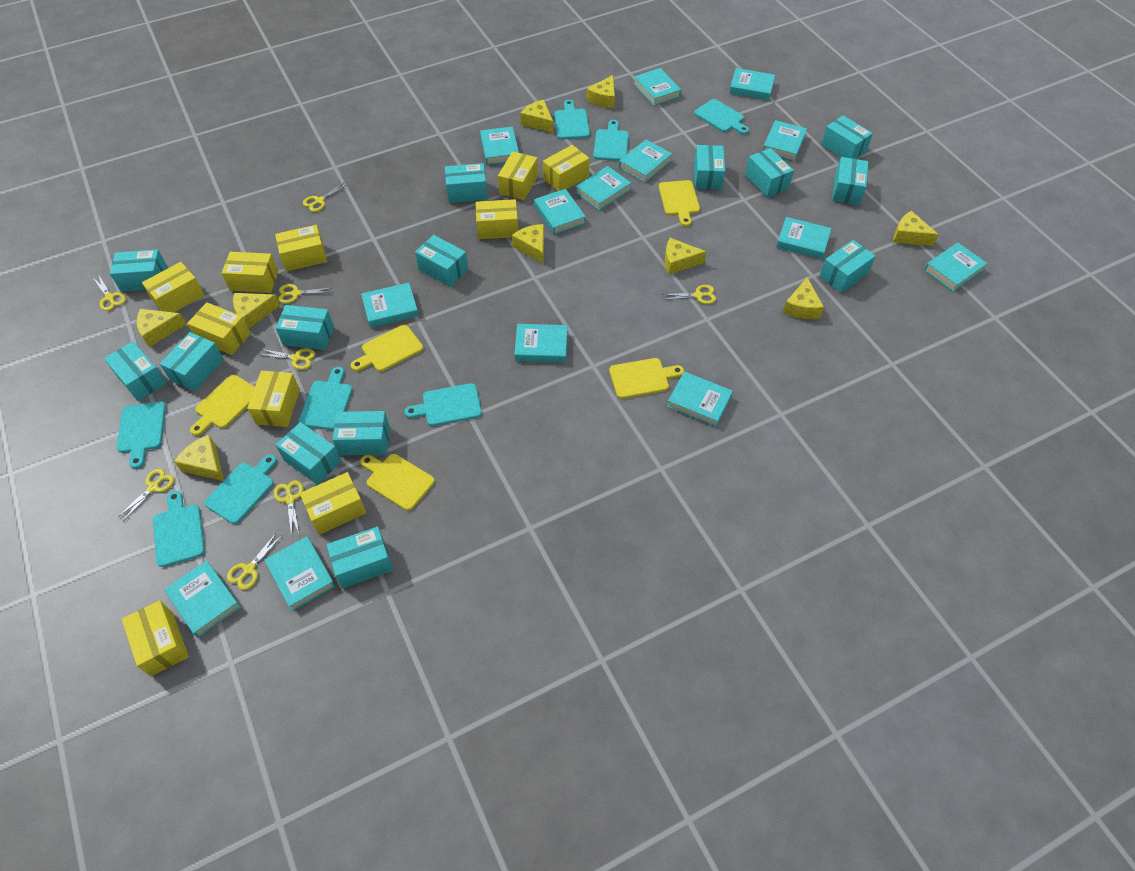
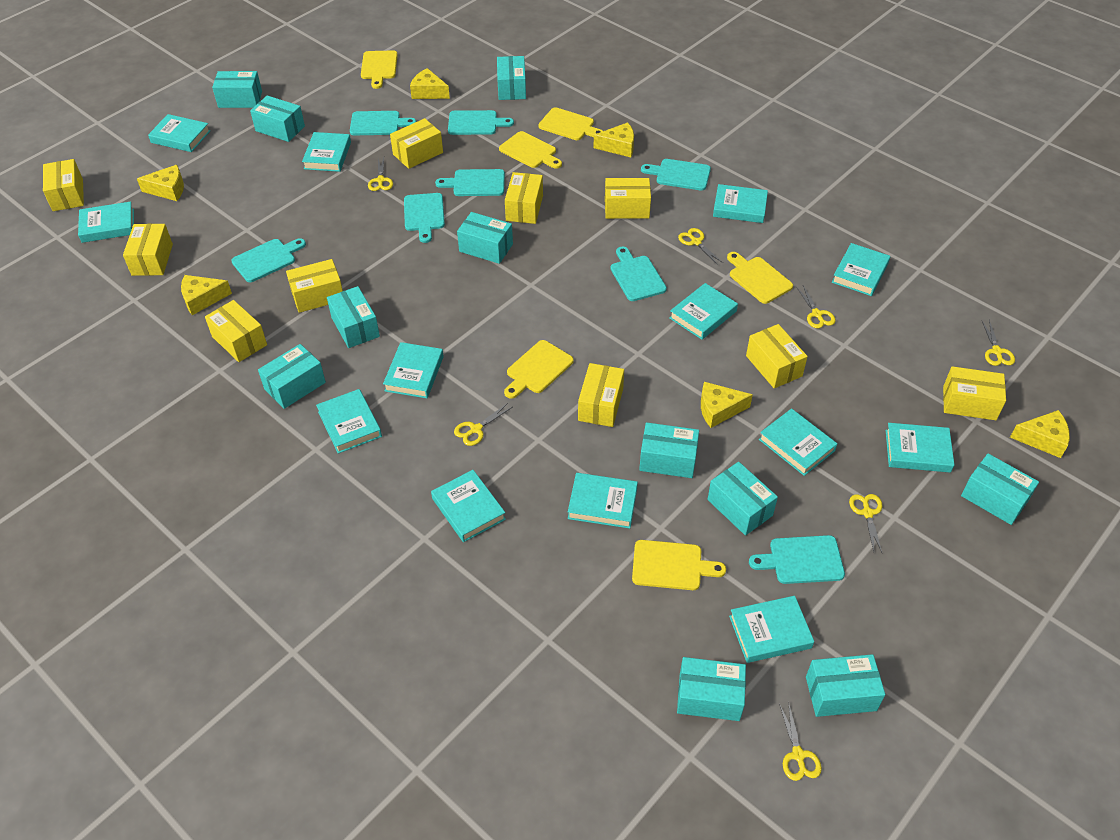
turquoise book: [164,560,241,638] [264,536,335,611] [361,283,419,328] [480,126,519,165] [514,324,567,362] [534,189,586,234] [576,166,631,210] [619,140,672,182] [633,68,681,106] [667,371,733,427] [729,68,775,100] [762,120,807,161] [776,217,832,259] [924,243,988,292] = 14 -> [78,201,134,243] [148,114,210,152] [302,132,351,172] [316,389,382,454] [383,342,444,398] [431,470,506,542] [568,473,638,529] [670,283,738,340] [713,184,768,223] [729,596,814,663] [759,408,837,476] [832,243,890,296] [886,423,954,472] = 13
turquoise box: [104,341,167,401] [110,249,168,292] [160,332,224,392] [276,305,334,350] [276,422,341,485] [327,527,393,588] [333,411,390,455] [415,235,468,287] [445,163,488,203] [694,145,725,190] [745,148,794,198] [819,240,876,293] [821,115,873,159] [832,157,868,205] = 14 -> [212,71,262,108] [250,96,305,142] [258,344,326,409] [327,286,380,348] [457,212,513,264] [497,56,526,100] [639,422,699,478] [677,657,746,721] [708,462,778,536] [806,654,885,717] [961,453,1039,525] = 11
yellow cheese: [137,309,187,347] [174,435,224,481] [233,293,280,329] [512,224,544,264] [520,100,553,133] [586,75,615,108] [665,238,707,275] [783,278,824,319] [893,211,939,246] = 9 -> [137,165,184,201] [181,275,232,315] [410,68,450,99] [594,122,634,157] [701,382,753,428] [1010,410,1070,458] = 6
yellow cutting board: [190,375,255,436] [351,325,423,372] [360,454,435,511] [609,358,684,399] [659,180,700,227] = 5 -> [361,50,398,89] [499,131,562,169] [504,340,574,399] [538,107,603,140] [632,540,726,590] [727,252,793,304] = 6
yellow scissors: [93,274,126,311] [117,469,174,521] [227,532,282,590] [258,348,315,370] [274,480,303,537] [278,284,331,304] [303,182,348,212] [661,285,716,304] = 8 -> [368,158,393,191] [454,403,512,446] [678,228,723,265] [779,701,822,781] [796,286,836,328] [849,494,882,552] [982,320,1015,366] = 7

